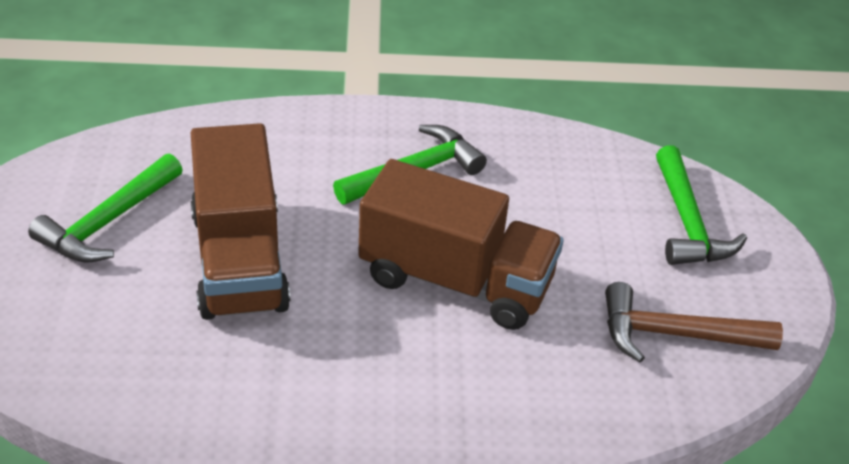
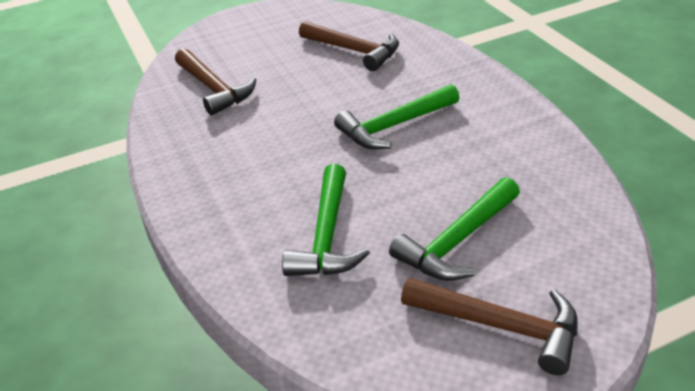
brown hammer: [605,282,783,362] = 1 -> [175,48,256,115] [299,21,399,71] [401,278,578,375] = 3
brown truck: [191,123,290,320] [358,159,564,330] = 2 -> none = 0

